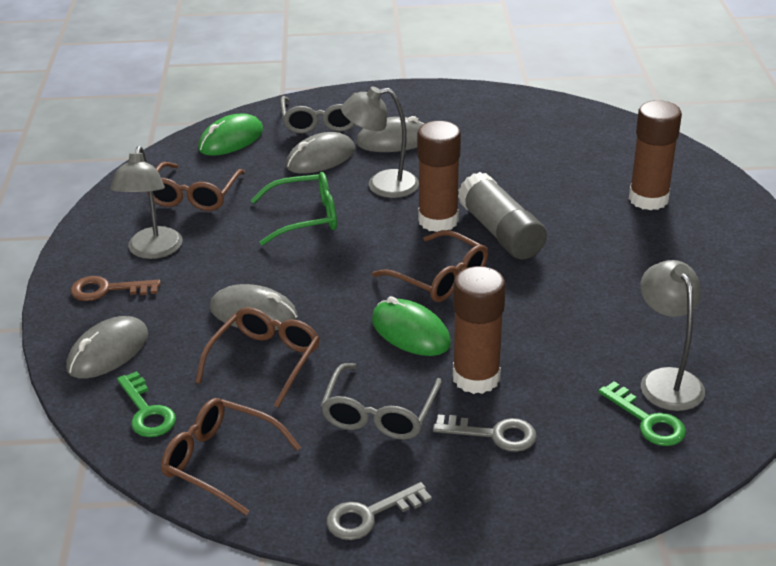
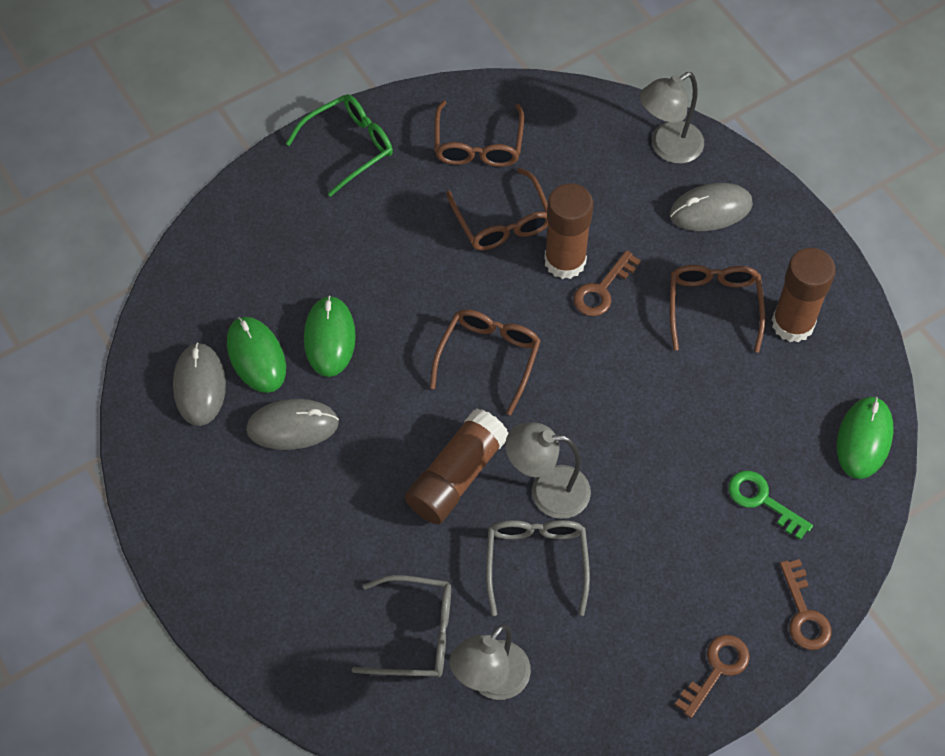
brown key: [71,276,160,301] = 1 -> [573,250,641,316] [675,635,750,718] [780,559,832,650] = 3
green key: [117,371,176,437] [598,381,686,446] = 2 -> [728,471,813,540] = 1
green mouse: [198,114,263,156] [372,296,451,356] = 2 -> [227,317,286,393] [304,295,356,377] [837,396,893,479] = 3
grey glue stick: [458,172,547,260] = 1 -> none = 0
grey key: [326,482,432,540] [433,414,537,452] = 2 -> none = 0
grey mouse: [66,316,148,379] [210,284,298,330] [286,132,355,174] [356,116,424,152] = 4 -> [173,343,226,426] [246,399,339,450] [670,183,753,231] = 3

